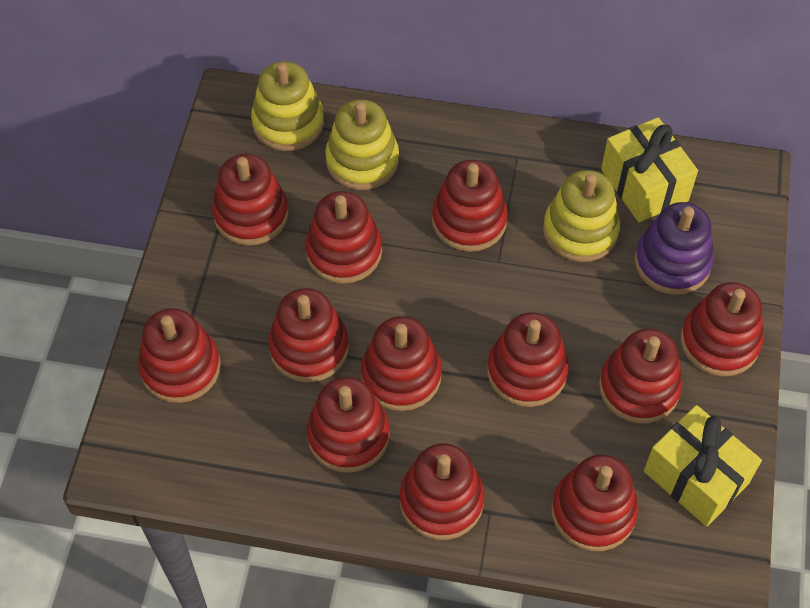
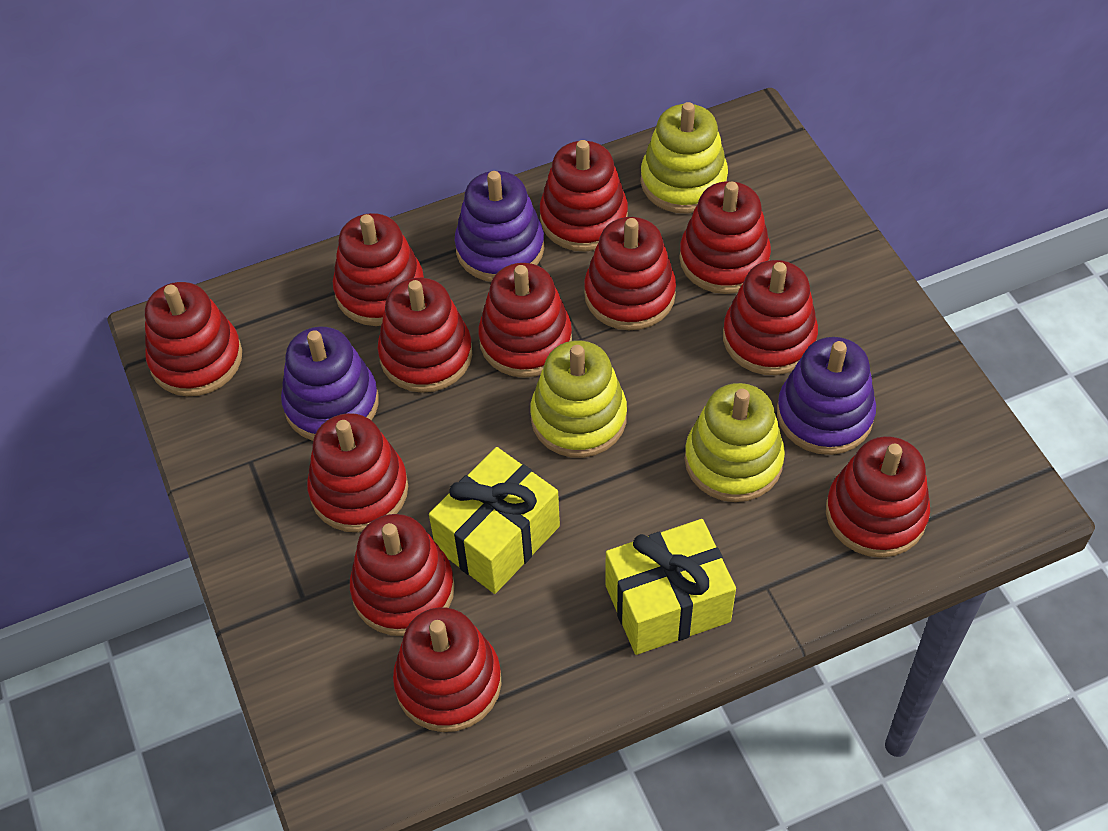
purple stacking toy: [634,202,714,295] = 1 -> [281,327,379,441] [455,171,544,282] [777,337,876,455] = 3

